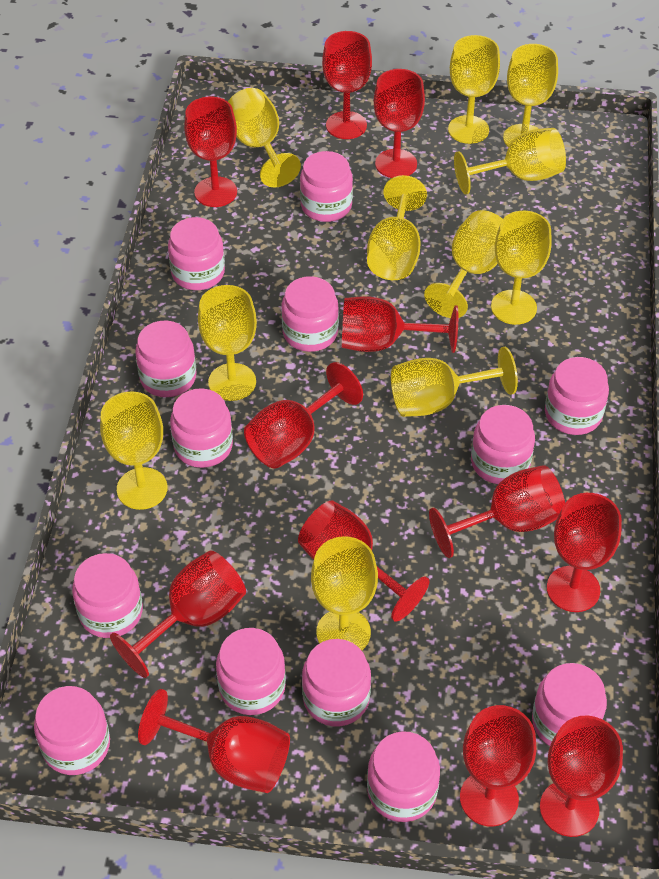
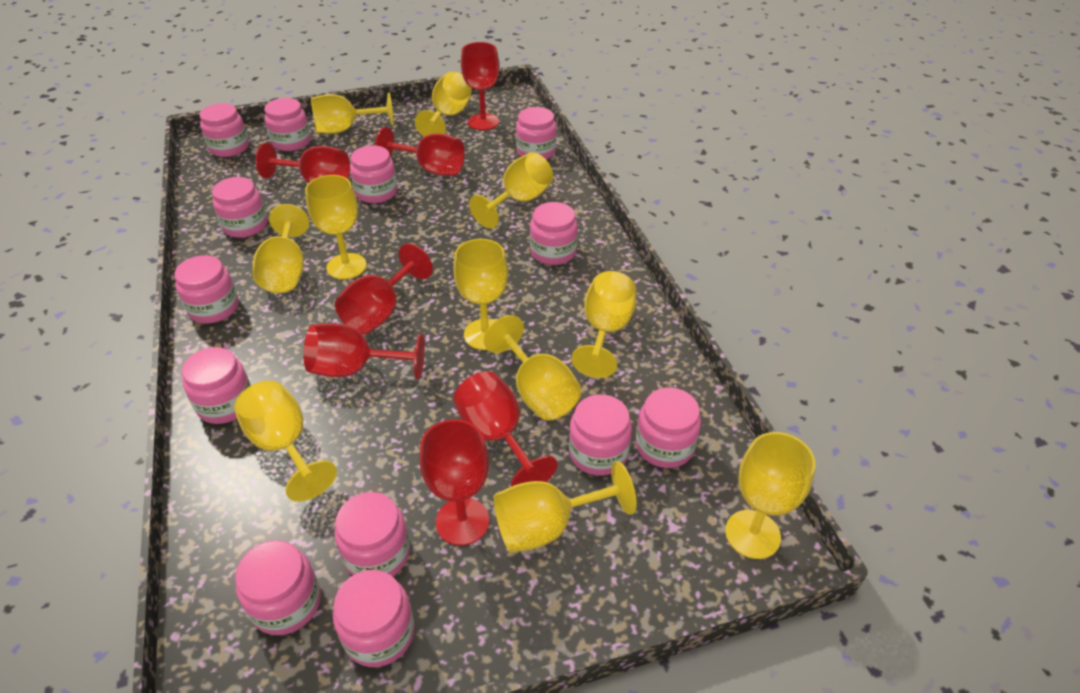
red goblet: [110,551,246,678] [138,689,290,793] [184,97,237,207] [244,362,363,469] [298,500,430,622] [322,31,372,139] [342,296,458,353] [374,69,425,178] [429,465,565,558] [460,705,537,826] [540,716,623,837] [547,493,622,612] = 12 -> [255,143,350,183] [303,323,425,380] [335,243,433,334] [375,127,465,176] [419,419,489,546] [453,371,558,487] [461,42,500,130] = 7

